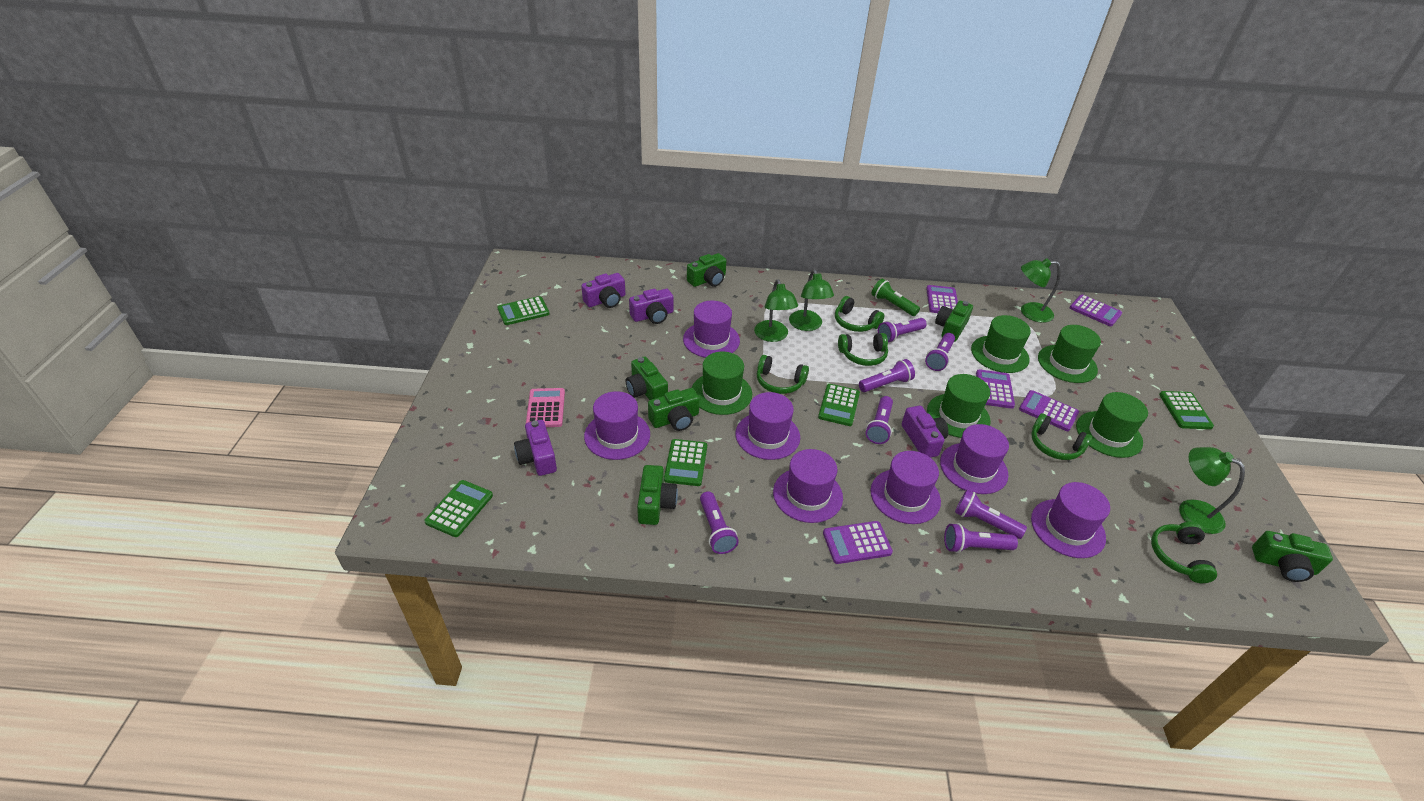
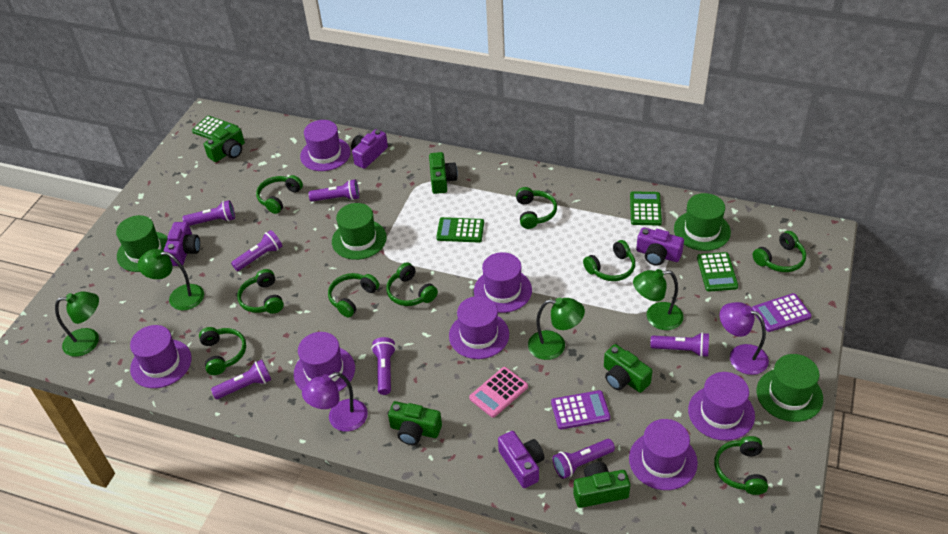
green calculator: [424,480,493,537] [497,296,549,325] [664,439,707,486] [818,384,860,426] [1159,391,1214,429] = 5 -> [192,116,238,139] [436,217,484,243] [630,191,662,225] [697,252,738,292] = 4
green camera: [626,356,668,400] [637,465,678,525] [648,388,700,431] [687,253,727,287] [935,301,973,342] [1252,531,1333,582] = 6 -> [204,124,245,162] [388,401,442,445] [429,152,458,194] [573,462,630,508] [604,344,653,393] = 5
green flashlight: [871,279,920,316] = 1 -> none = 0
green hat: [692,352,752,415] [927,374,991,438] [971,315,1031,373] [1038,325,1101,383] [1076,392,1148,458] = 5 -> [116,215,167,272] [332,203,387,260] [674,193,731,251] [757,354,823,422] = 4
green headphones: [757,355,809,394] [835,296,884,332] [838,333,888,366] [1031,413,1092,460] [1151,522,1217,583] = 5 -> [199,327,246,375] [237,269,284,314] [256,175,303,214] [328,273,379,318] [386,262,438,306] [516,187,557,229] [583,240,635,281] [714,436,768,495] [753,231,806,272] = 9
purple calculator: [823,521,893,564] [926,285,958,313] [976,369,1015,409] [1019,390,1079,431] [1070,295,1122,326] = 5 -> [551,390,610,429] [752,293,812,332] = 2
purple lamp: none = 0 -> [302,372,368,432] [720,302,769,375] = 2

